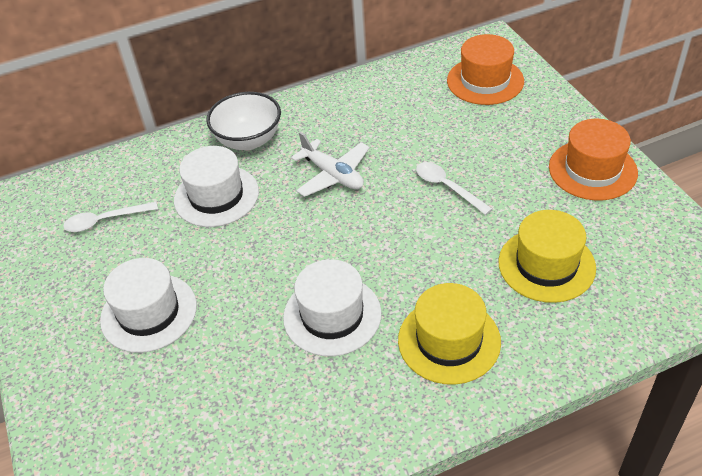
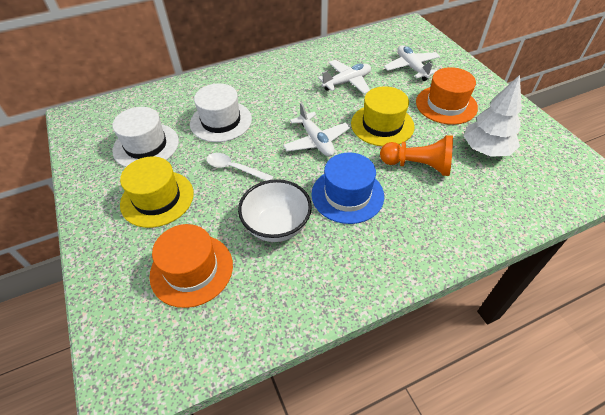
blue hat: none = 0 -> [311,152,384,224] = 1
orange pawn: none = 0 -> [380,135,453,176] = 1
white hat: [100,258,197,353] [174,146,259,227] [283,259,382,356] = 3 -> [112,107,179,167] [190,83,252,142] = 2
white plane: [291,132,370,197] = 1 -> [283,103,350,157] [318,60,371,94] [384,45,440,81] = 3
white spoon: [63,202,158,232] [416,162,492,215] = 2 -> [206,153,274,181] = 1
white tree: none = 0 -> [464,75,522,157] = 1

